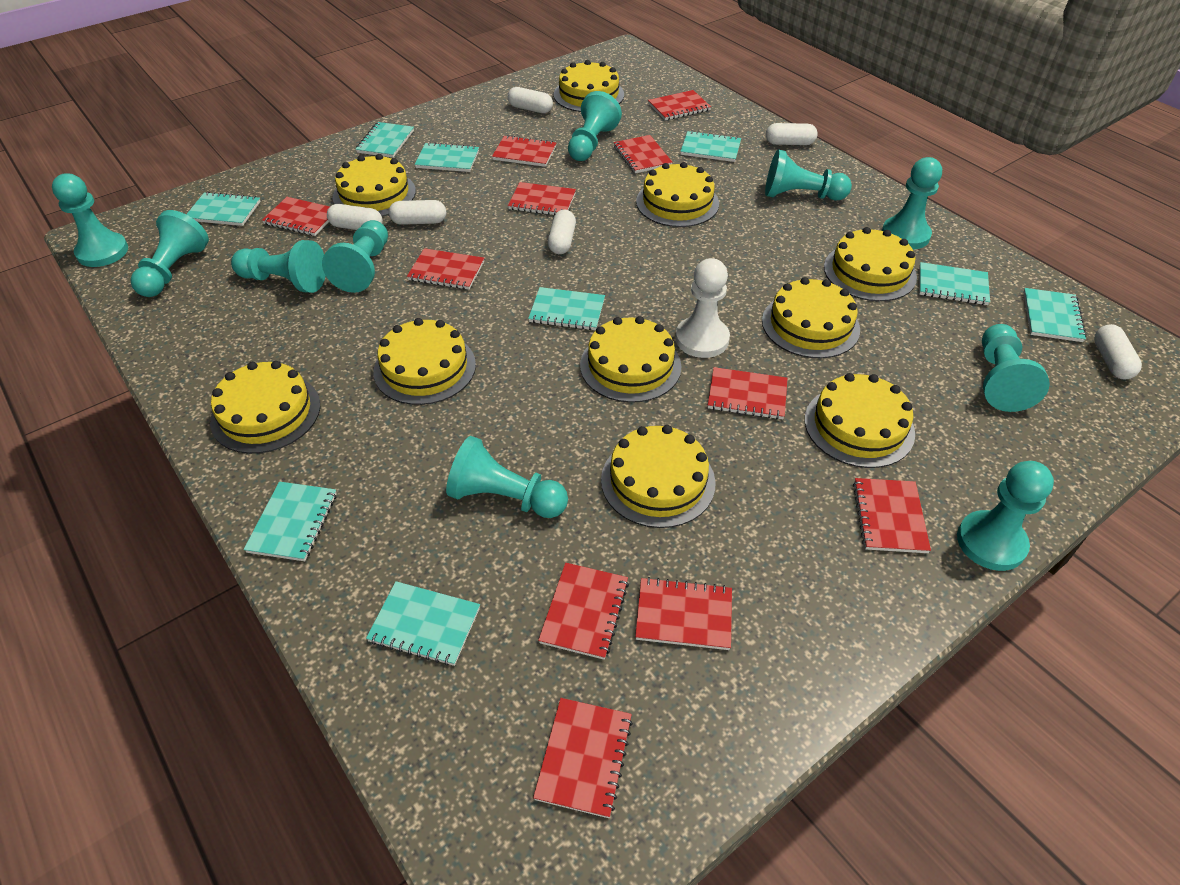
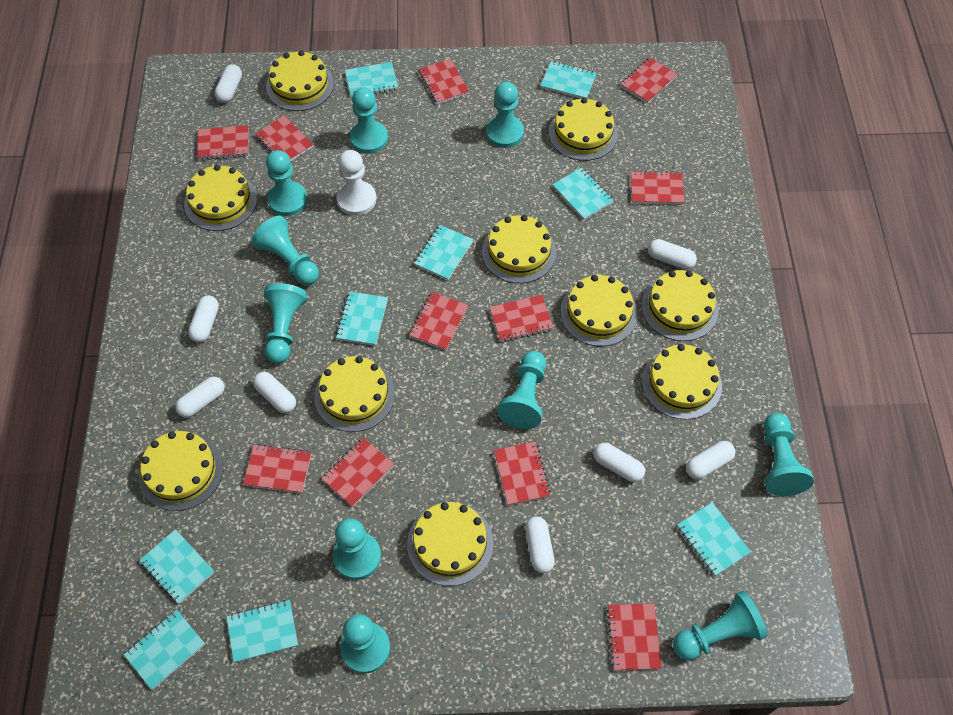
white capsule: [327,204,383,230] [389,200,446,225] [508,87,553,113] [548,210,576,254] [766,123,818,145] [1094,324,1142,379] = 6 -> [175,377,224,418] [188,295,219,343] [214,64,242,103] [253,372,296,413] [525,516,555,573] [593,443,645,482] [648,239,697,269] [686,441,735,479] = 8

